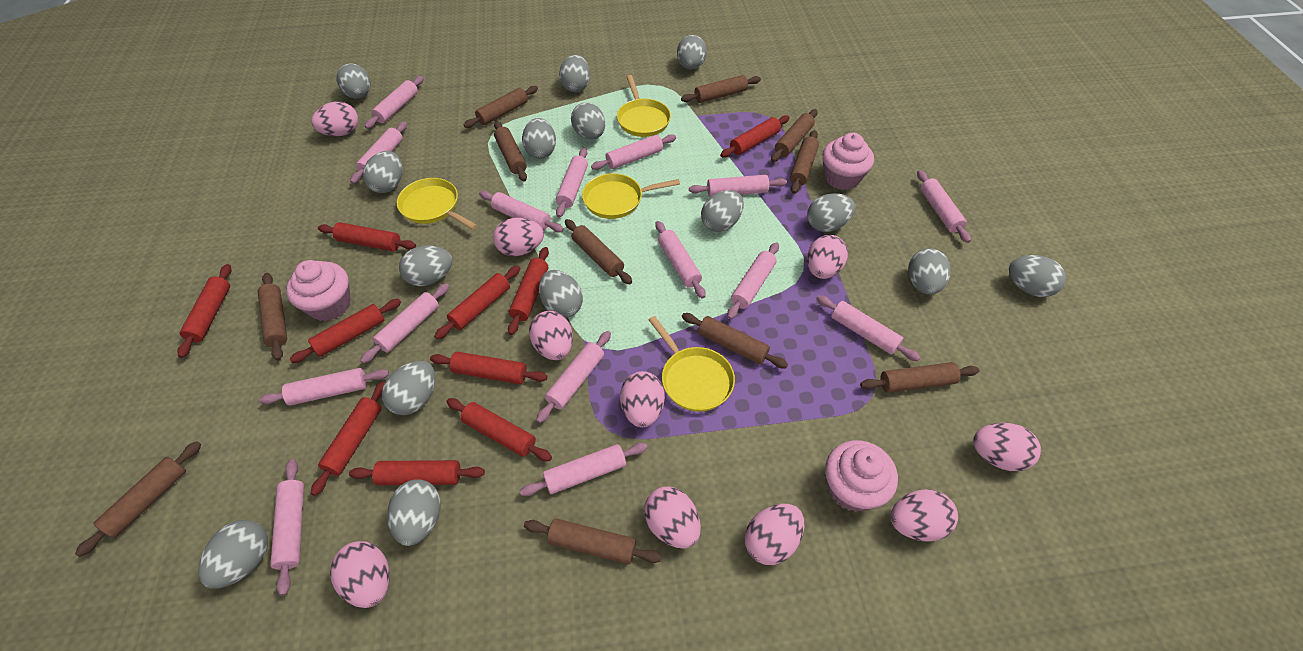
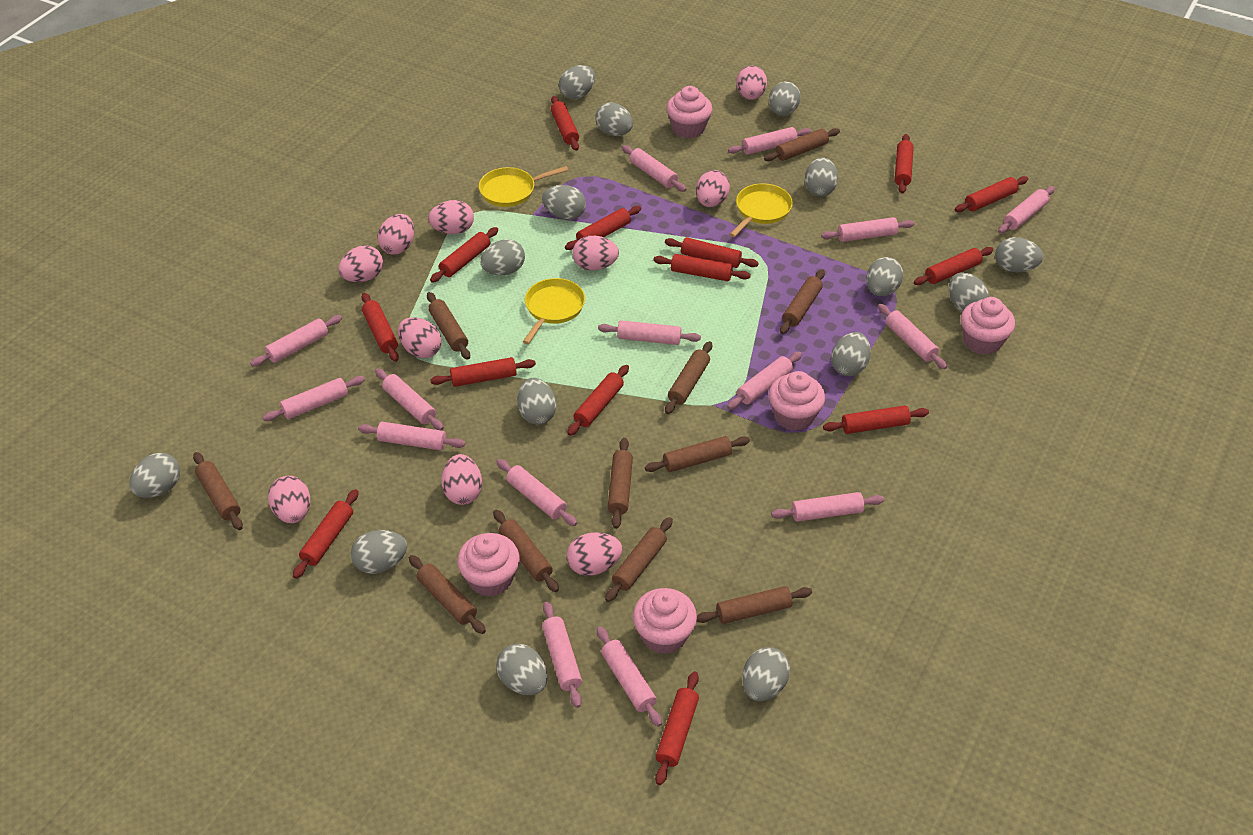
pink cupcake: [286,260,351,321] [822,133,874,190] [825,440,898,512] = 3 -> [457,533,520,596] [633,588,697,654] [666,86,712,138] [769,371,825,431] [961,297,1015,355] = 5
red rolling pin: [177,264,232,358] [289,299,401,363] [311,381,385,496] [318,222,416,252] [349,460,485,485] [430,352,547,384] [434,266,521,339] [446,398,552,461] [508,247,549,335] [720,115,790,158] = 10 -> [293,489,359,579] [361,293,399,362] [430,227,498,283] [430,357,536,387] [551,96,579,151] [565,206,641,250] [567,365,629,436] [653,254,751,281] [655,671,699,785] [665,237,759,268] [823,405,929,434] [895,134,914,194] [914,247,993,285] [955,176,1028,212] = 14
yellow pan: [397,178,478,230] [582,173,680,219] [617,75,671,137] [649,316,735,412] = 4 -> [479,166,568,207] [523,278,585,344] [729,183,793,237] = 3

